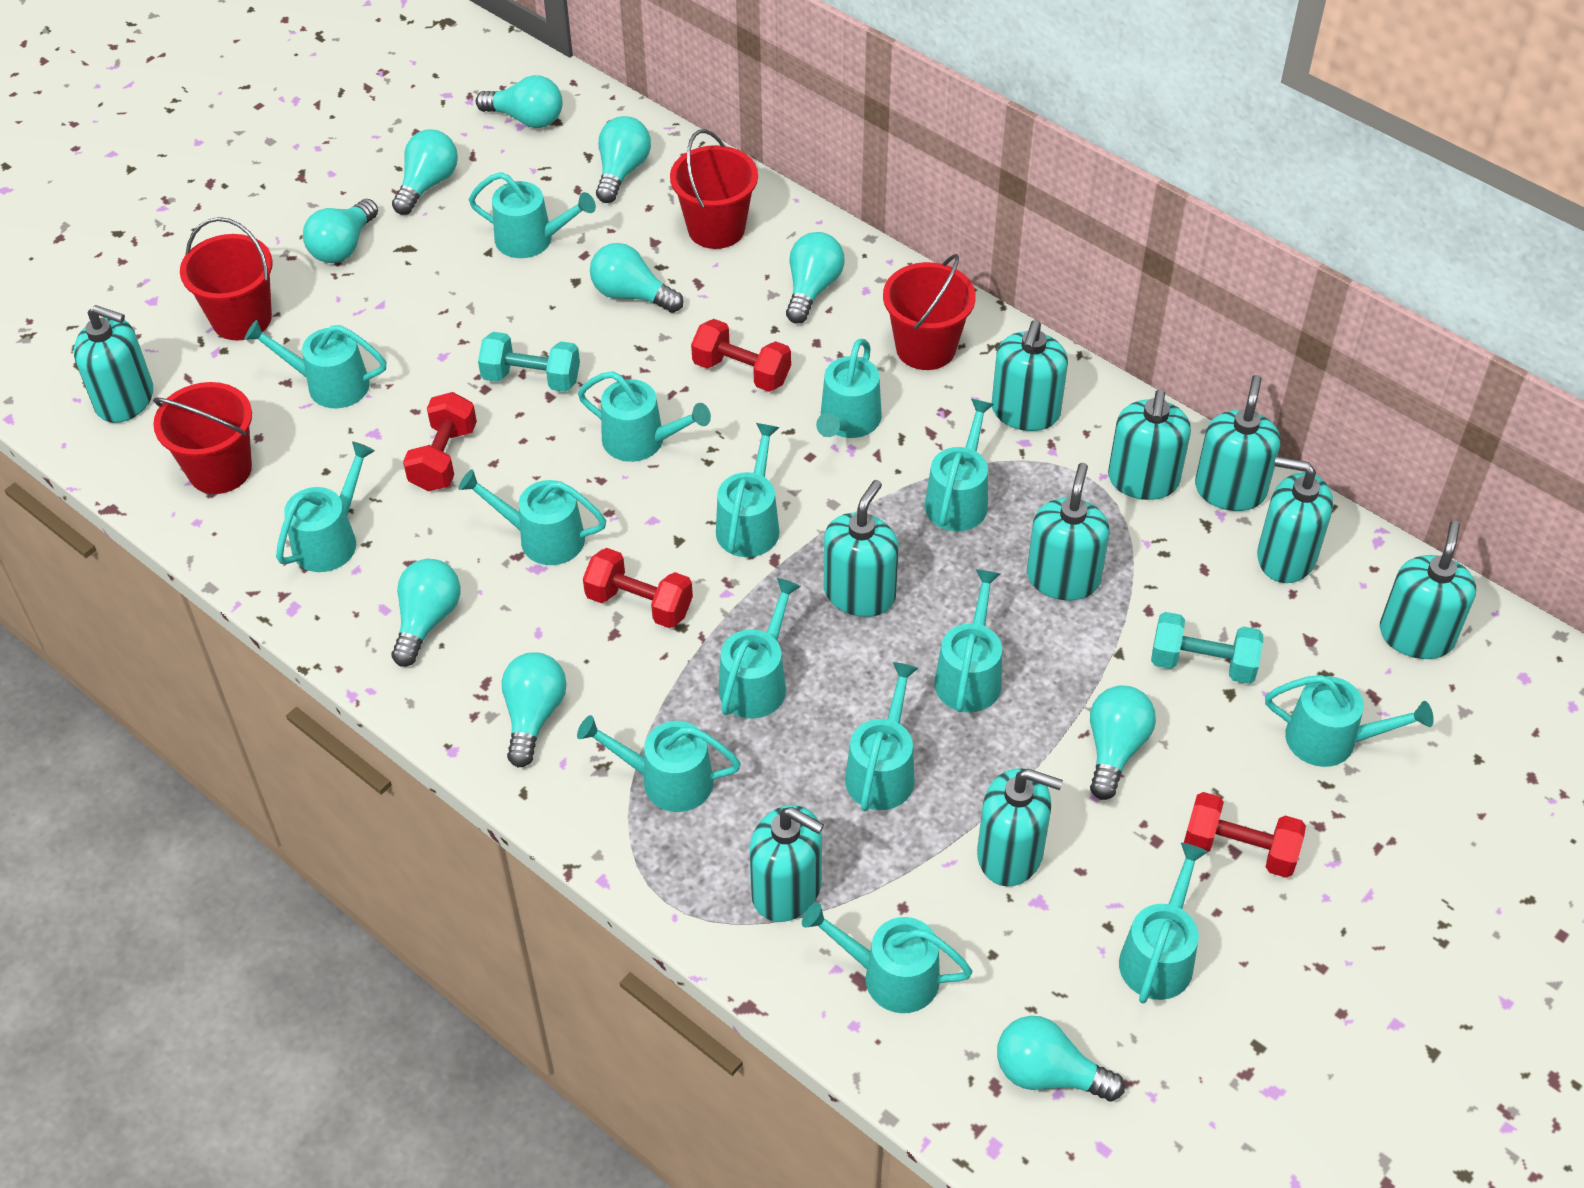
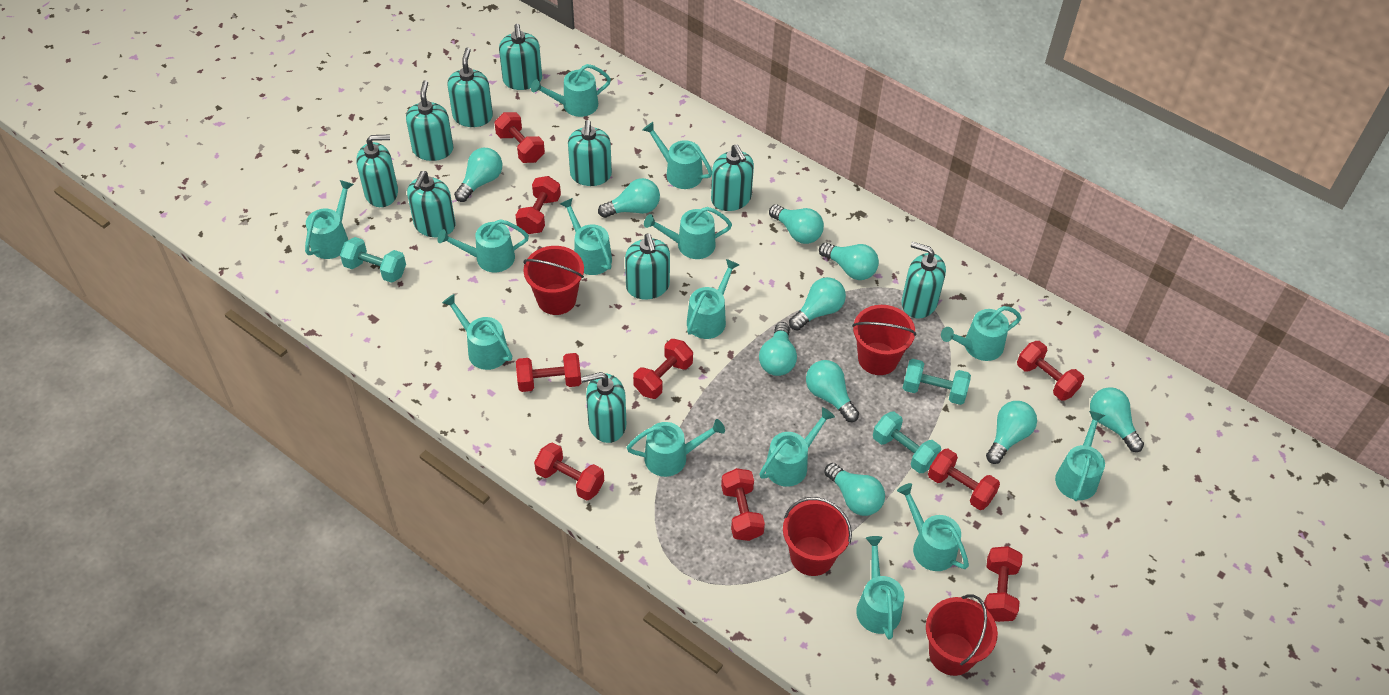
red dumbbell: [403,392,477,491] [583,548,693,628] [691,319,791,392] [1184,792,1306,878] = 4 -> [495,112,545,163] [515,176,561,234] [516,353,581,392] [534,442,604,501] [633,339,693,399] [721,468,765,541] [928,448,1000,510] [984,546,1023,622] [1017,341,1084,400] = 9
turquoise dumbbell: [478,332,580,392] [1151,612,1263,684] = 2 -> [340,237,406,283] [873,411,941,473] [903,359,971,405] = 3
turquoise watering can: [244,320,387,408] [276,442,375,572] [458,469,606,565] [469,172,596,258] [577,715,741,812] [578,371,711,462] [716,423,780,557] [719,578,801,719] [802,902,973,1013] [816,339,882,438] [845,662,918,811] [925,399,994,531] [934,569,1002,712] [1119,843,1208,1003] [1265,675,1434,767] = 15 -> [305,180,354,259] [438,219,529,273] [442,294,512,370] [531,64,611,117] [560,198,612,275] [627,419,725,477] [643,122,712,189] [644,207,732,259] [687,259,739,339] [759,407,835,487] [856,536,904,640] [897,483,969,571] [941,306,1022,361] [1055,411,1105,501] = 14

